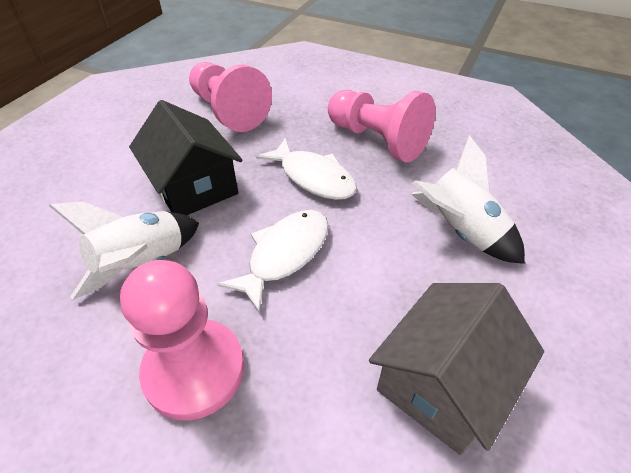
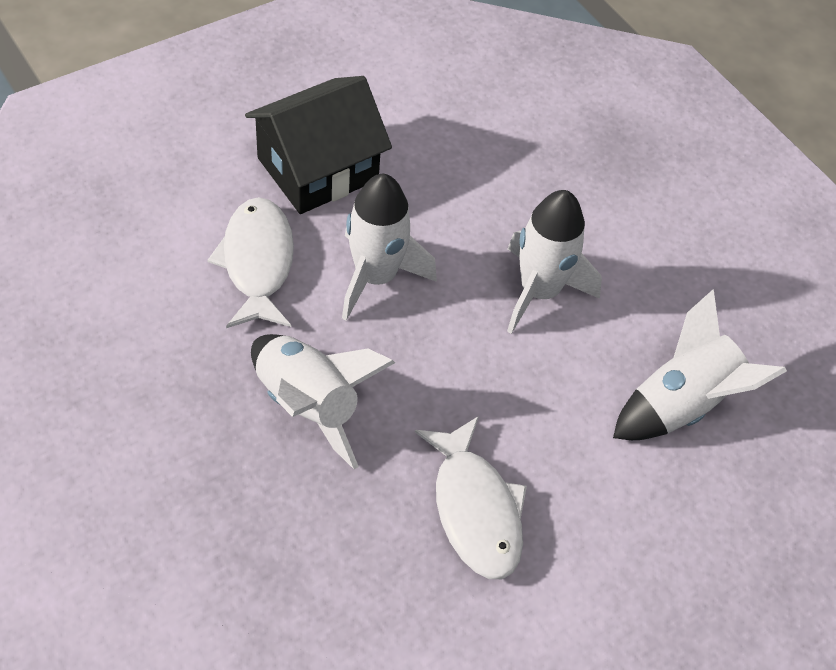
grey house: [369,283,544,455] = 1 -> none = 0
pink pawn: [120,260,244,421] [189,62,272,132] [328,90,435,162] = 3 -> none = 0
white rocket: [49,202,199,300] [411,135,525,264] = 2 -> [251,334,395,469] [342,174,437,321] [507,190,602,334] [613,289,787,440] = 4

